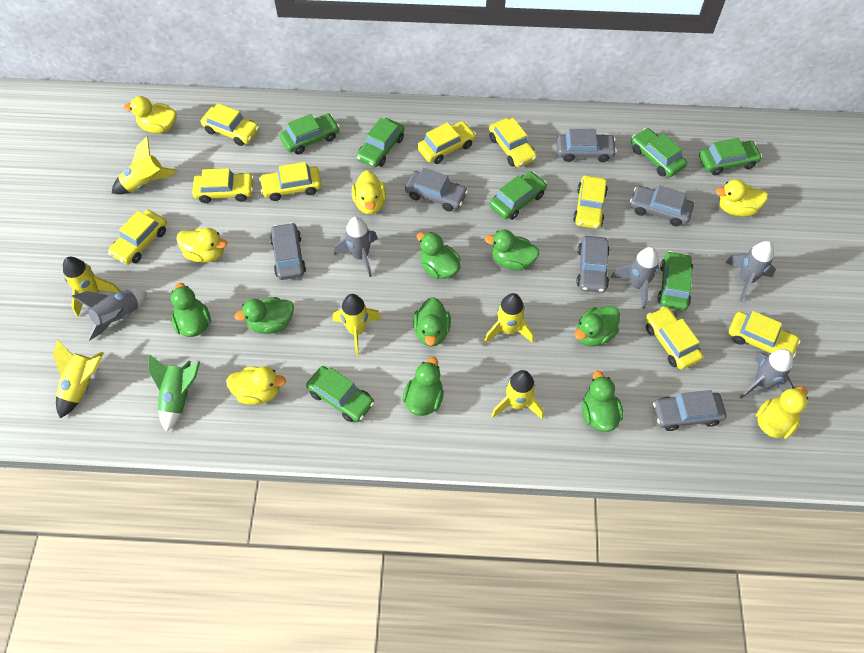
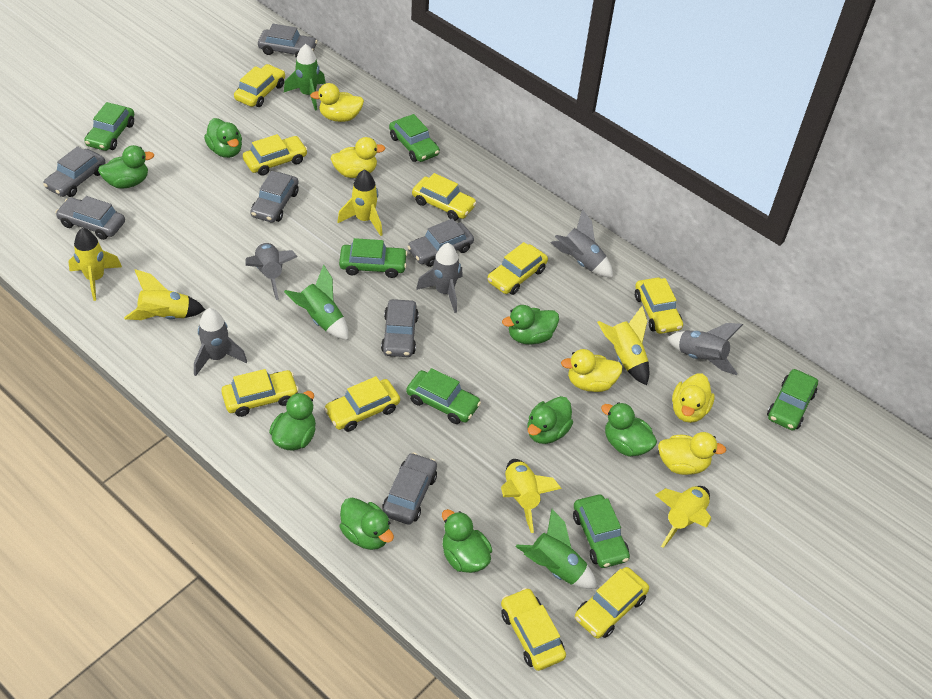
green car: [279,113,340,154] [306,366,374,422] [356,118,405,167] [490,171,547,220] [631,128,687,177] [657,251,693,311] [699,138,762,175] = 7 -> [84,102,134,151] [339,238,408,278] [389,114,440,162] [406,368,481,424] [573,495,630,568] [767,369,818,431] = 6
green rocket: [148,354,200,432] = 1 -> [284,44,326,111] [284,264,348,340] [516,509,597,589] = 3
grey car: [270,222,306,280] [405,168,468,212] [556,129,617,162] [576,236,610,293] [630,186,694,226] [653,390,726,431] = 6 -> [43,146,105,197] [55,196,125,240] [250,171,298,223] [258,24,317,58] [381,299,419,357] [382,453,437,524] [407,218,474,267] = 7
yellow duck: [124,96,177,134] [177,228,227,262] [226,366,286,405] [352,170,386,214] [716,179,768,217] [756,386,808,439] = 6 -> [310,83,364,122] [330,137,385,178] [561,349,623,392] [658,432,726,475] [672,373,715,423] = 5

